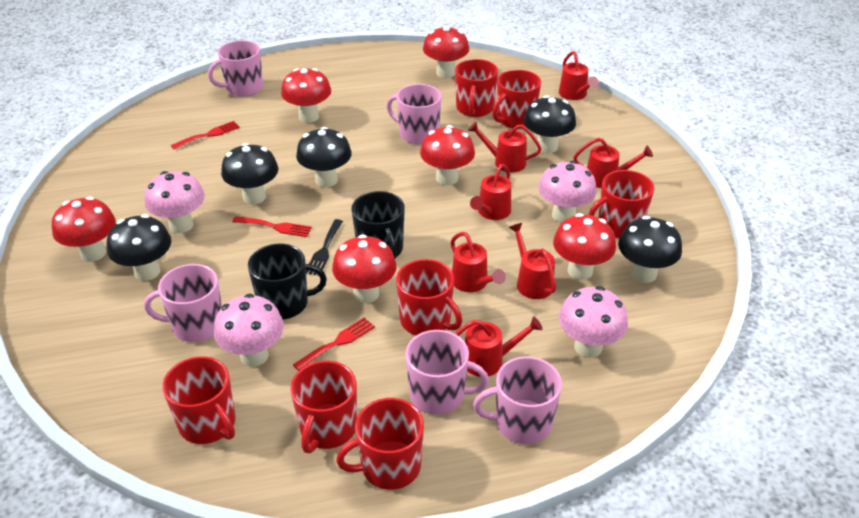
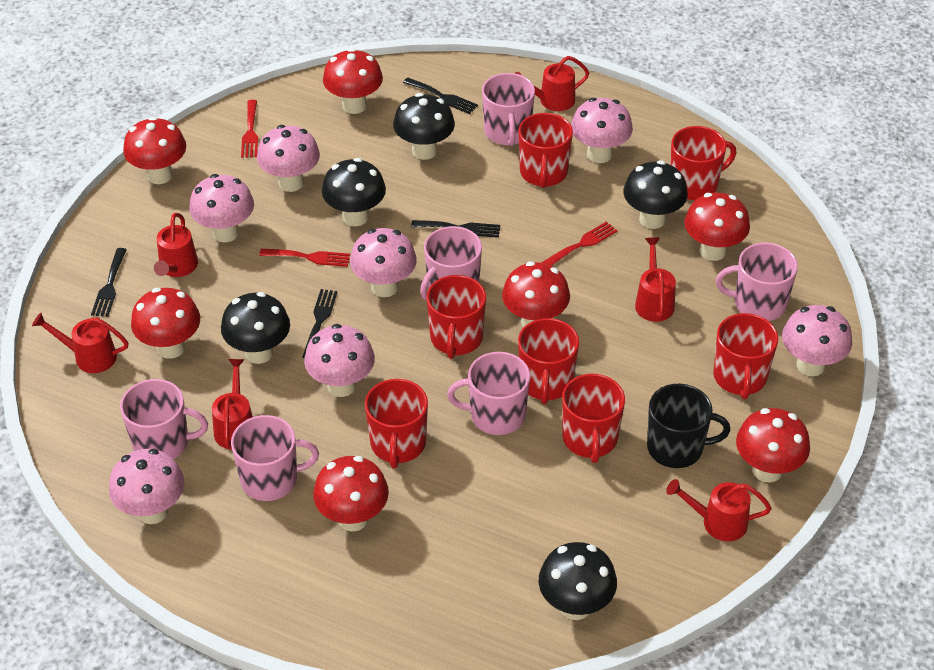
black fork: [306,219,343,276] = 1 -> [91,248,127,317] [303,289,338,358] [403,78,478,114] [411,220,500,238] = 4
black mug: [248,244,327,319] [352,191,405,259] = 2 -> [647,384,730,468] = 1
pink mug: [144,264,222,342] [208,40,263,97] [386,84,441,144] [405,330,489,415] [473,356,562,444] = 5 -> [120,379,208,459] [231,415,319,501] [420,226,482,300] [447,352,530,435] [482,73,535,146] [716,243,798,321] = 6
pink mushroom: [145,171,205,233] [214,294,284,367] [538,161,597,223] [559,286,628,358] = 4 -> [109,449,184,524] [189,174,254,243] [257,125,320,192] [304,324,375,397] [350,228,417,297] [571,98,633,163] [782,305,852,376] = 7
red mushroom: [52,196,116,262] [281,68,331,123] [332,234,396,303] [420,125,475,185] [423,26,469,78] [553,213,616,280] = 6 -> [123,117,186,184] [131,287,200,359] [313,456,389,532] [323,48,383,114] [502,261,570,328] [684,193,750,261] [736,408,810,483] = 7
red watering can: [450,232,506,292] [455,316,543,377] [468,122,541,172] [470,164,511,220] [509,223,556,299] [559,51,599,100] [573,138,653,188] = 7 -> [32,313,128,373] [154,213,198,277] [212,359,253,450] [514,56,589,111] [635,237,676,322] [666,479,772,541] = 6

